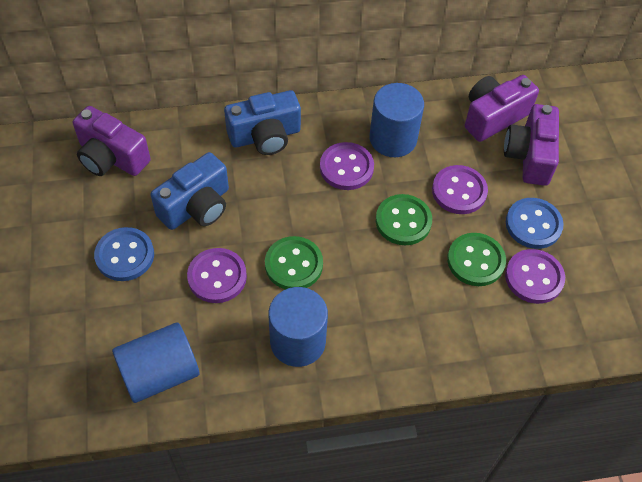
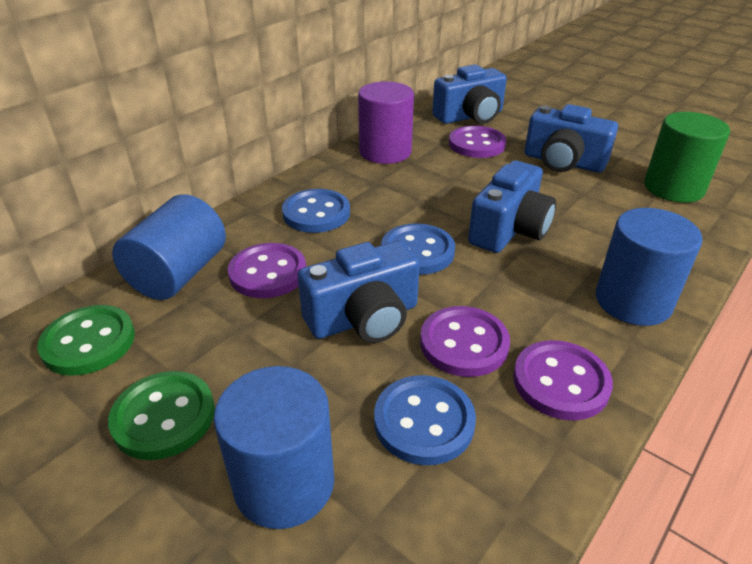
blue button: [94,227,154,281] [506,198,564,249] = 2 -> [282,189,350,233] [374,375,476,465] [381,223,455,275] = 3
blue camera: [151,152,229,230] [224,90,301,155] = 2 -> [298,241,420,343] [432,65,507,124] [468,160,556,253] [524,104,618,173] = 4
green button: [265,236,323,290] [376,194,432,245] [447,233,506,286] = 3 -> [37,305,135,376] [108,371,215,460] = 2
green cylinder: none = 0 -> [644,112,730,203] = 1
purple camera: [73,106,151,176] [465,75,539,142] [504,104,559,186] = 3 -> none = 0
purple cylinder: none = 0 -> [358,81,414,164] = 1

